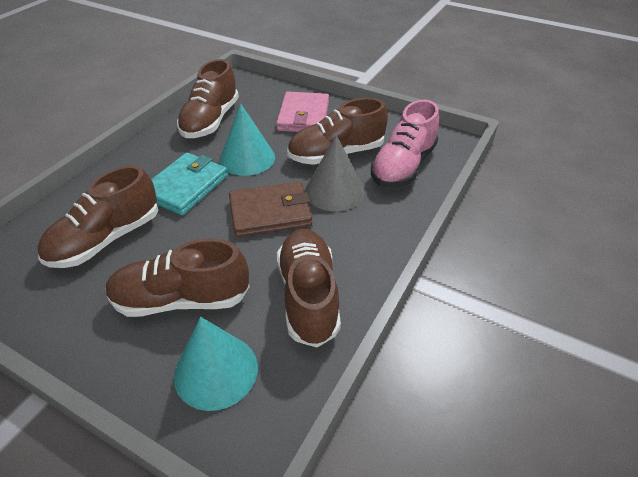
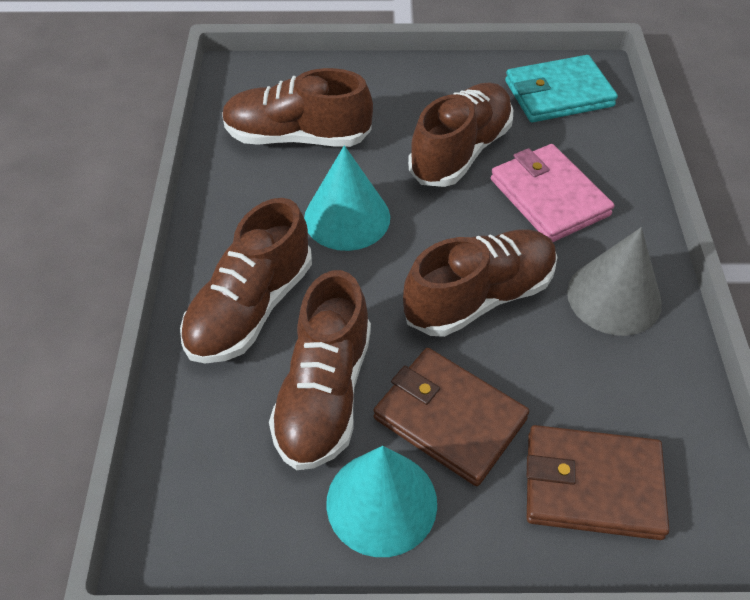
brown wallet: [229,182,312,237] = 1 -> [374,348,529,486] [527,425,669,540] = 2
pink shoe: [371,100,439,188] = 1 -> none = 0

